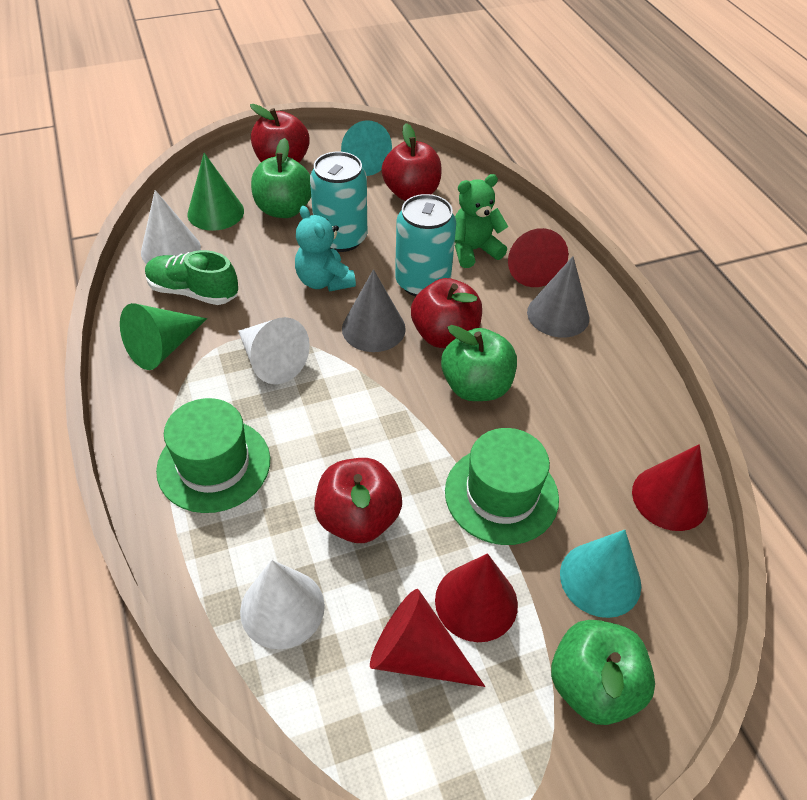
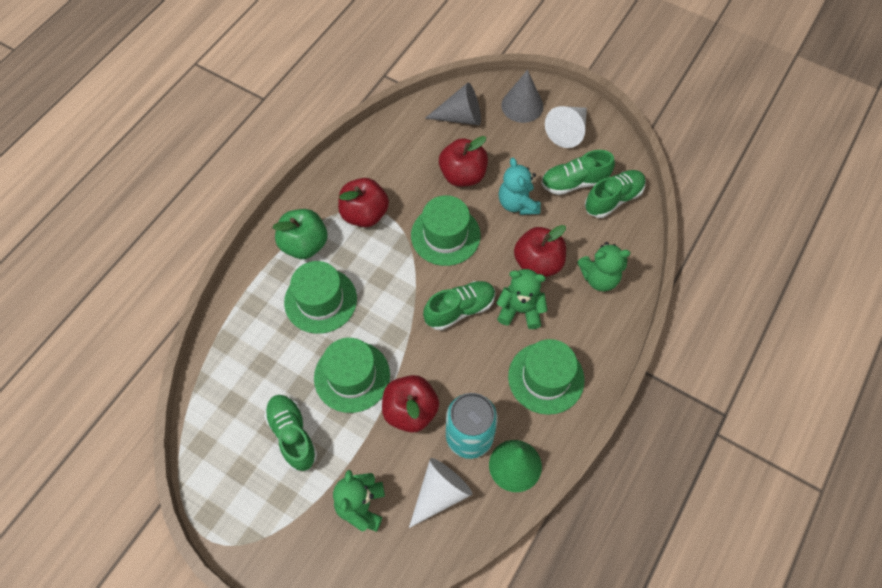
green apple: [251,138,311,218] [441,325,517,401] [551,620,655,725] = 3 -> [273,209,327,259] = 1
green cone: [120,303,207,370] [188,153,244,231] = 2 -> [489,440,542,492] = 1
green hat: [156,398,270,513] [445,428,559,545] = 2 -> [284,261,357,334] [314,338,390,413] [411,195,480,266] [508,339,585,415] = 4
green shoe: [145,250,238,305] = 1 -> [264,395,318,471] [423,281,496,331] [541,150,615,195] [585,170,646,218] = 4
green teddy bear: [455,174,508,268] = 1 -> [333,470,385,532] [496,269,547,329] [577,242,631,291] = 3
red cone: [370,589,485,687] [435,553,518,642] [508,228,568,287] [632,444,708,531] = 4 -> none = 0
turquoise can: [310,152,367,252] [395,194,456,296] = 2 -> [446,393,498,459] = 1
turquoise cone: [341,120,392,176] [560,530,641,618] = 2 -> none = 0
white cone: [141,190,201,264] [238,317,310,384] [240,560,325,649] = 3 -> [409,458,473,528] [545,106,587,148] = 2

